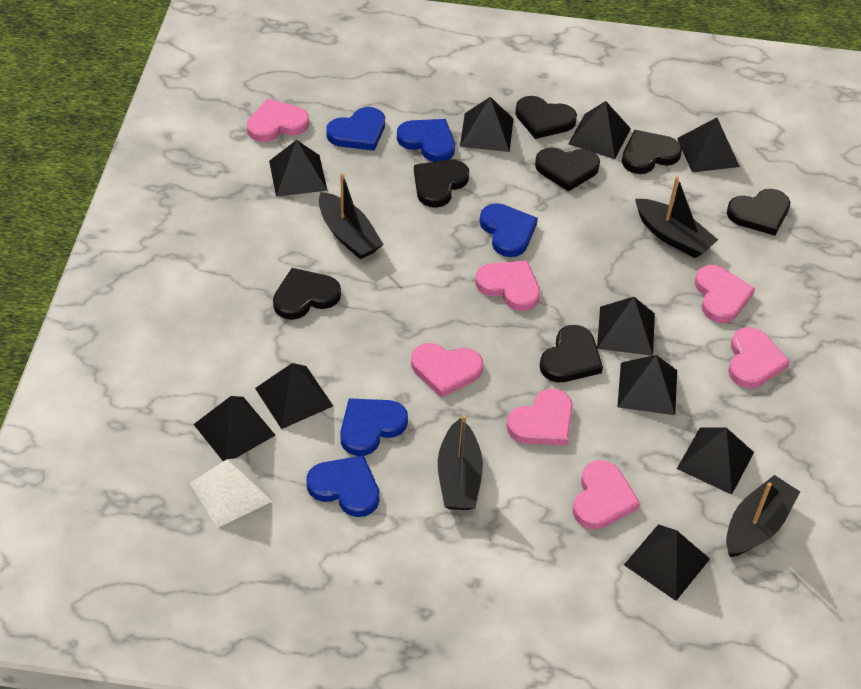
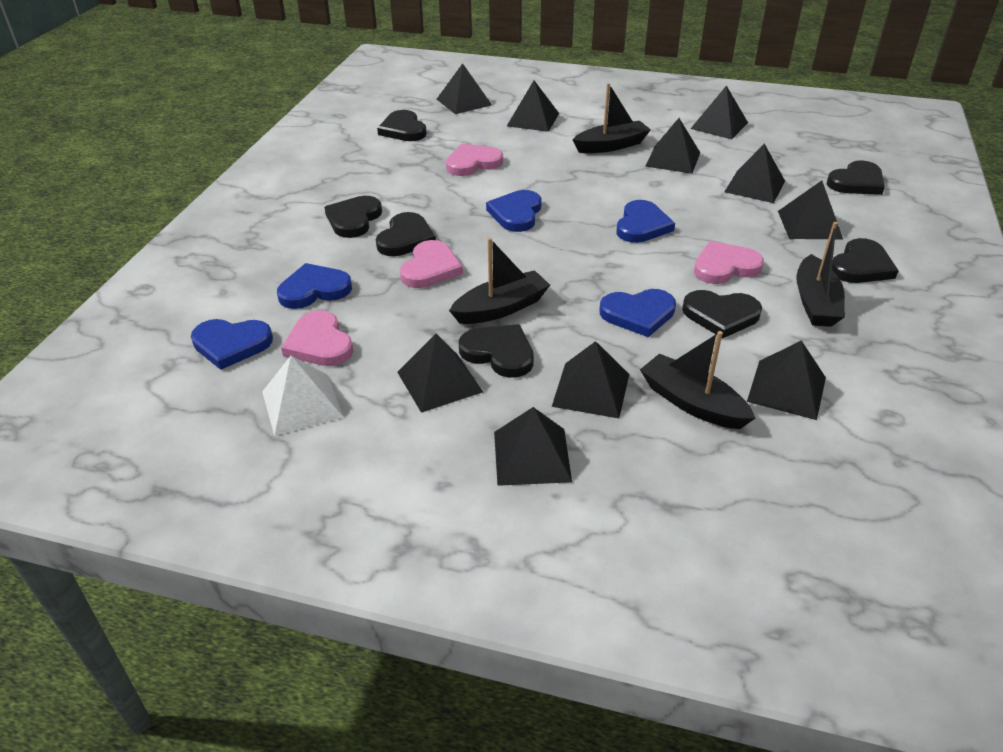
pink heart: [247,98,309,142] [411,343,483,398] [475,260,540,311] [507,389,573,446] [573,460,640,529] [695,265,755,323] [728,327,790,388] = 7 -> [281,310,353,366] [400,240,463,288] [446,144,503,176] [694,241,764,284] = 4

